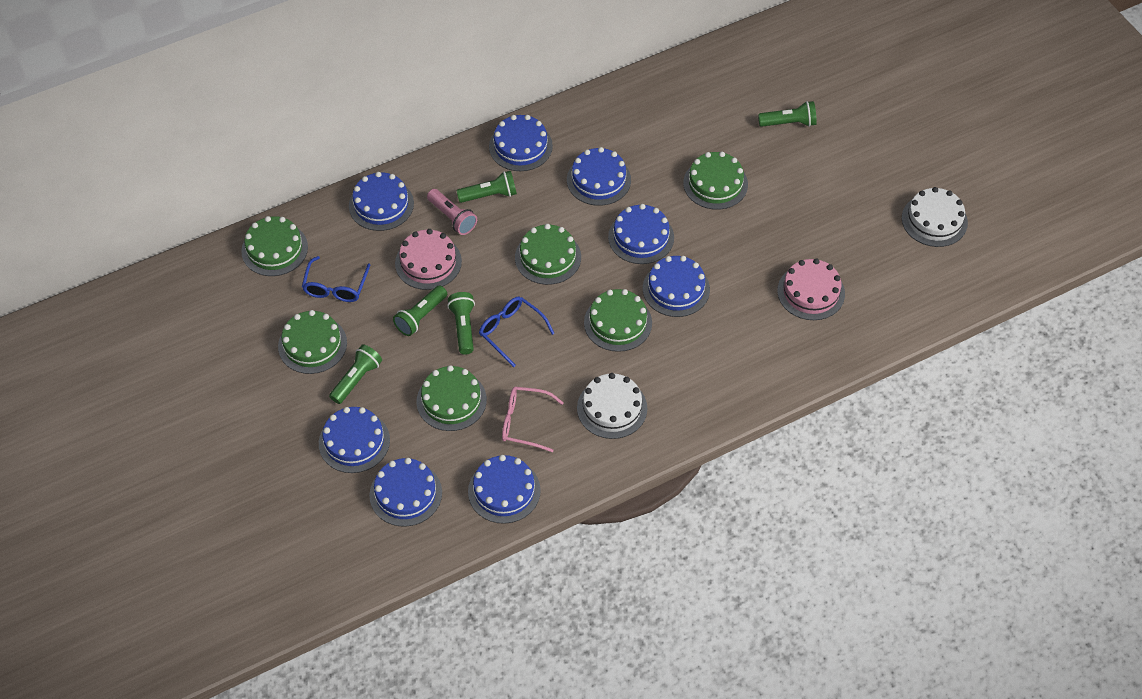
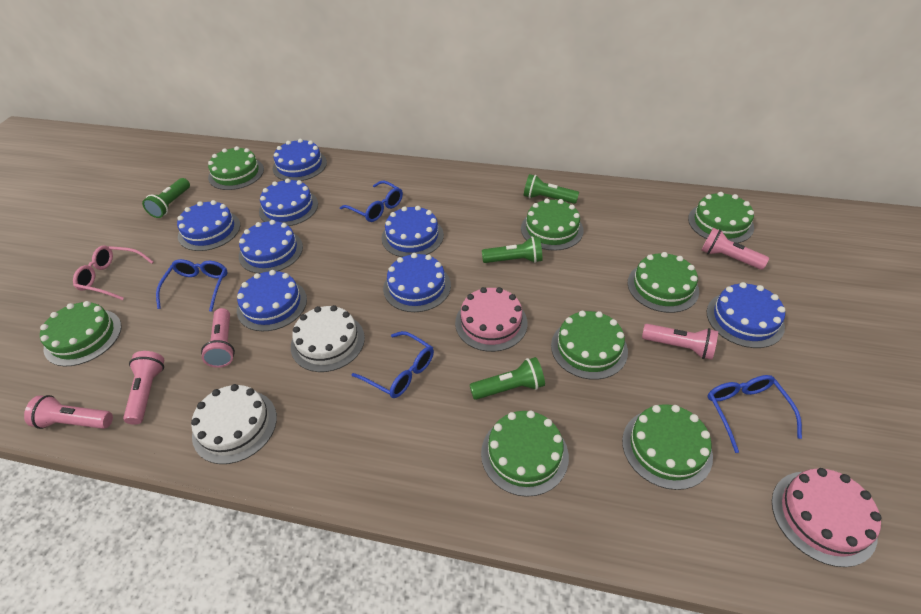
blue glasses: [302,256,370,302] [479,297,554,367] = 2 -> [156,259,228,312] [340,181,403,222] [352,331,434,398] [707,375,802,453] = 4
green cake: [241,216,308,276] [278,310,347,374] [416,365,487,431] [515,224,581,285] [584,289,652,352] [683,152,748,210] = 6 -> [40,301,122,367] [208,146,264,190] [481,410,569,497] [521,199,584,251] [551,311,628,380] [622,404,713,490] [628,252,699,313] [688,192,754,243] = 8
green flashlight: [329,344,382,404] [393,286,447,336] [447,292,475,355] [456,171,517,203] [758,101,817,127] = 5 -> [142,178,190,218] [470,357,545,400] [482,236,542,263] [524,174,579,204] = 4
pink flashlight: [427,189,477,235] = 1 -> [24,395,113,429] [123,351,165,425] [201,308,235,368] [642,324,718,360] [701,228,769,270] = 5

